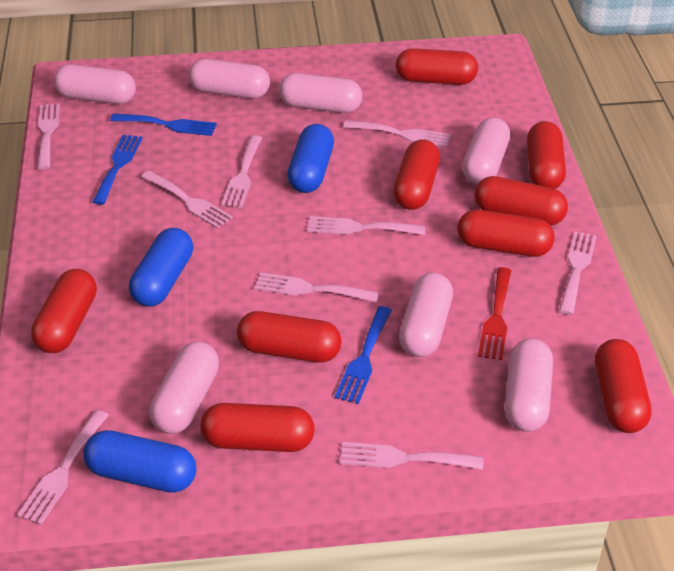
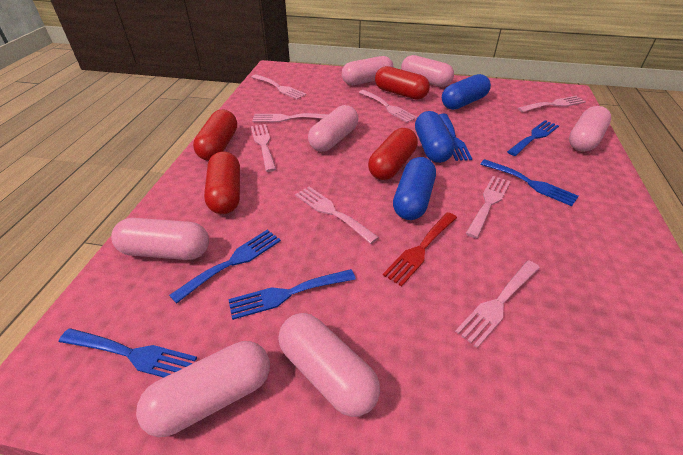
blue fork: [93,134,143,205] [110,113,217,136] [335,306,392,404] = 3 -> [59,328,197,378] [169,230,281,304] [228,269,356,320] [439,114,472,161] [480,159,579,206] [507,120,559,156] = 6
pink fork: [17,410,109,525] [38,103,60,169] [141,171,233,229] [221,135,262,208] [255,272,379,303] [307,216,425,235] [340,442,483,470] [343,120,451,147] [559,231,597,315] = 9 -> [251,74,306,99] [251,124,276,172] [252,113,328,122] [295,186,379,244] [358,90,418,123] [455,260,540,348] [466,176,511,238] [518,96,586,112] = 8
red capsule: [31,269,97,353] [200,403,315,452] [237,311,342,363] [393,139,440,210] [396,48,478,85] [457,209,555,257] [474,176,568,226] [527,121,566,189] [595,339,651,433] = 9 -> [193,110,237,161] [204,151,240,214] [368,128,418,180] [375,66,430,100] = 4

